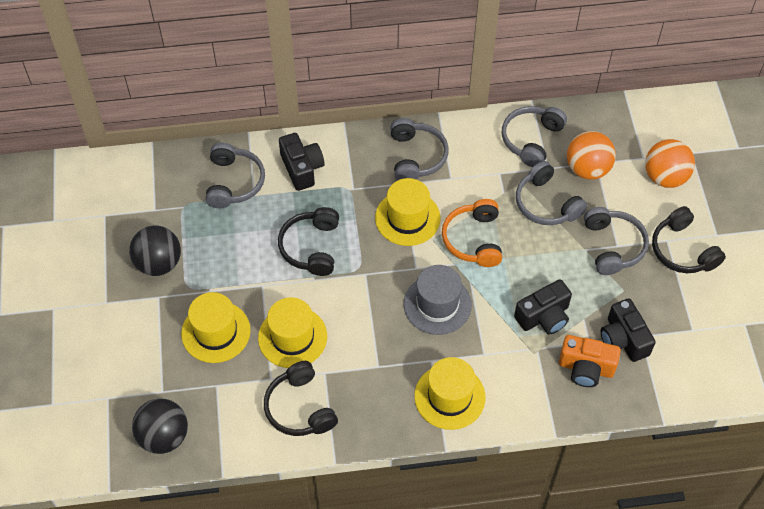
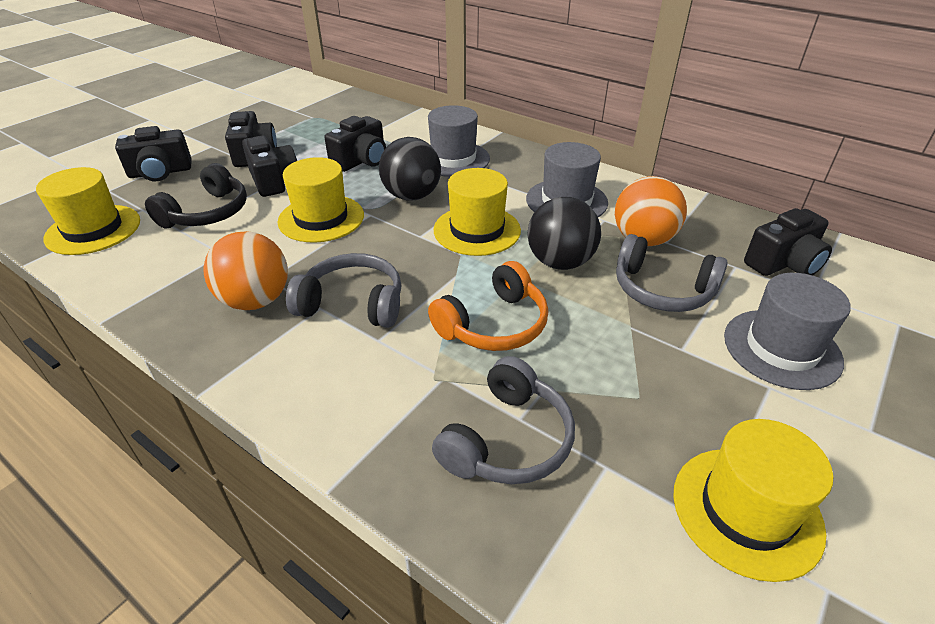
black camera: [279,133,324,191] [514,279,572,335] [601,299,656,362] = 3 -> [115,126,191,181] [225,111,277,167] [242,135,297,197] [324,116,386,172] [744,208,832,276] = 5
black headphones: [264,361,338,436] [278,207,339,276] [652,206,726,273] = 3 -> [145,163,247,229] = 1
grey hat: [404,265,472,335] = 1 -> [428,105,490,177] [526,142,608,217] [724,273,851,390] = 3
grey headphones: [206,143,265,208] [390,118,449,180] [502,106,567,167] [516,161,587,225] [584,207,649,275] = 5 -> [286,253,401,328] [432,356,575,484] [616,234,728,312] = 3
orange camera: [559,335,621,387] = 1 -> none = 0

